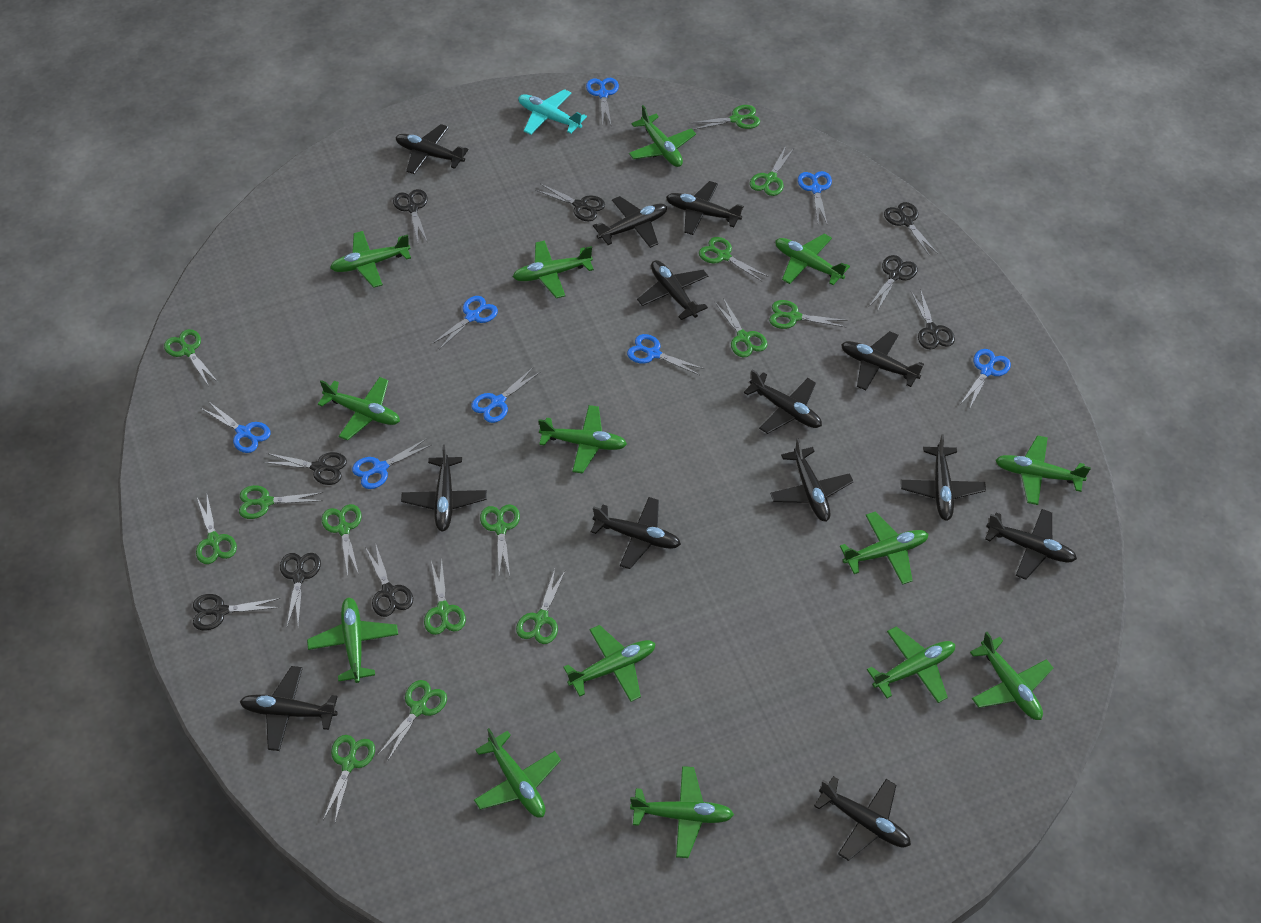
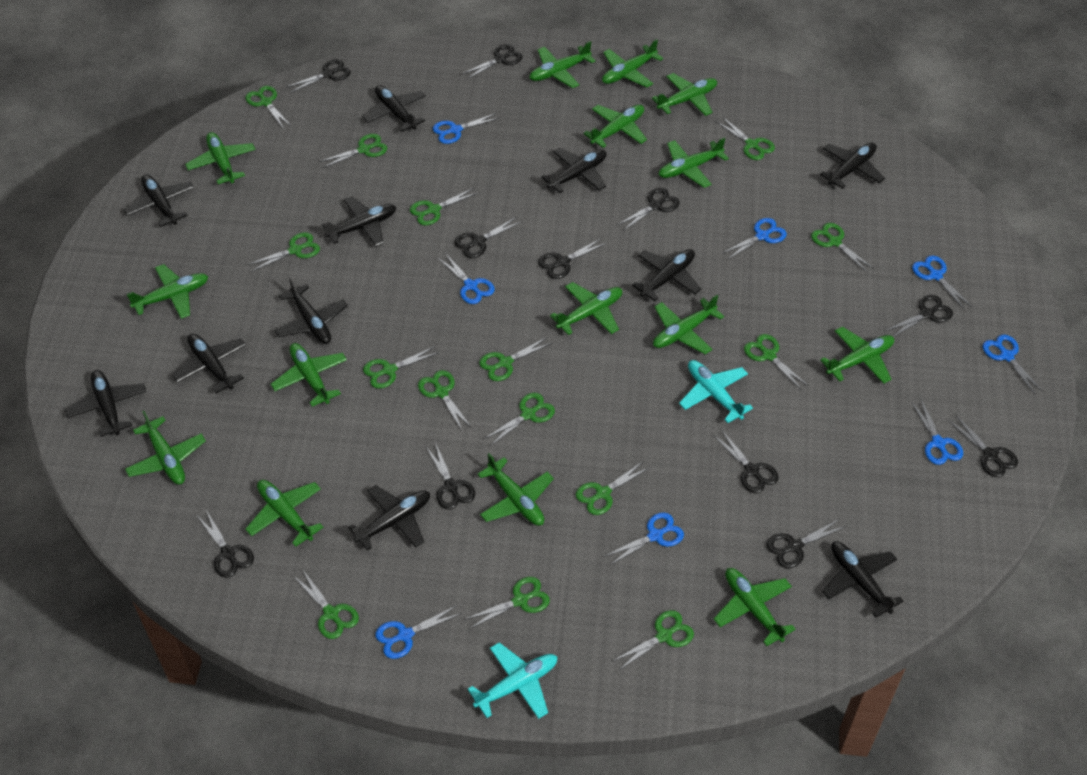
black plane: [239,666,338,751] [395,124,469,174] [401,445,487,532] [591,497,681,569] [593,196,667,248] [637,260,708,320] [666,181,744,235] [744,369,822,434] [770,438,853,521] [814,776,911,861] [841,331,924,390] [900,434,986,521] [985,509,1077,580] = 13 -> [65,370,146,437] [123,175,194,227] [172,334,246,394] [274,277,348,344] [322,196,396,247] [348,485,430,551] [363,85,426,132] [541,148,607,193] [632,249,701,301] [820,143,885,189] [822,541,904,618] = 11
black scissors: [193,594,281,631] [264,452,347,485] [280,553,321,626] [365,545,413,617] [393,189,428,243] [535,184,605,221] [869,255,918,310] [884,202,938,256] [911,289,955,350] = 9 -> [197,510,254,578] [287,59,351,93] [426,442,475,510] [454,217,521,258] [462,44,523,79] [538,238,607,279] [617,188,679,231] [713,430,779,493] [766,519,846,568] [885,295,953,337] [948,415,1018,477] = 11
green plane: [307,597,398,683] [318,377,400,441] [330,231,411,288] [474,728,561,818] [513,240,594,298] [538,405,627,474] [563,625,656,702] [629,105,696,167] [630,766,734,858] [775,234,850,285] [840,512,929,585] [867,626,955,703] [970,632,1053,720] [995,435,1091,505] = 14 -> [125,411,206,485] [127,264,208,319] [185,132,256,184] [245,480,323,547] [271,343,347,407] [477,453,554,526] [529,41,595,88] [550,282,622,335] [584,105,647,148] [602,39,663,87] [652,73,717,116] [653,295,724,354] [659,137,729,188] [714,568,796,646] [820,326,894,384] = 15
green scissors: [164,329,218,386] [196,495,237,564] [239,485,323,519] [322,504,362,575] [323,735,375,822] [378,680,447,760] [424,560,466,635] [480,504,520,575] [516,569,565,644] [691,105,760,130] [699,237,769,282] [715,298,767,357] [750,146,795,196] [769,300,848,329] = 14 -> [246,86,292,129] [247,232,320,272] [295,569,359,639] [319,134,387,168] [363,346,439,389] [410,188,477,226] [418,370,471,430] [464,577,550,629] [479,337,552,381] [484,393,555,446] [576,461,650,515] [613,610,694,670] [716,117,775,160] [744,334,809,389] [811,223,874,272] = 15
turquoise plane: [518,89,587,135] = 1 -> [468,642,557,719] [679,360,753,423] = 2

